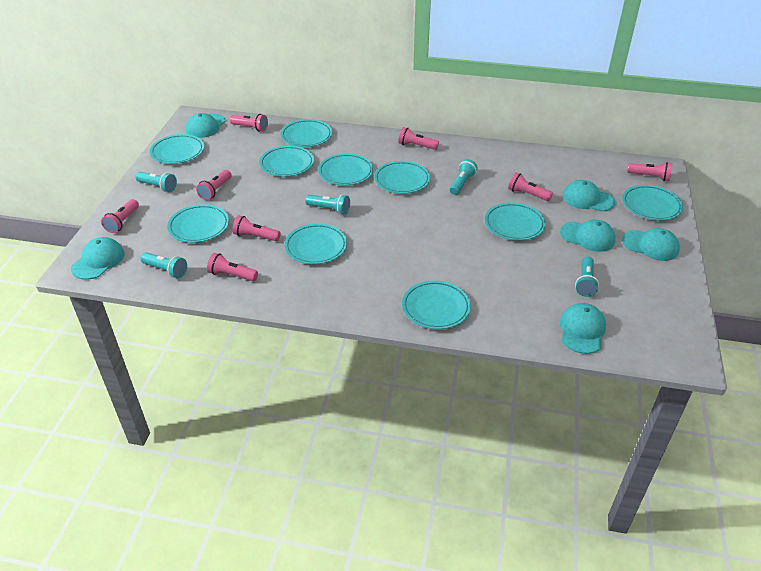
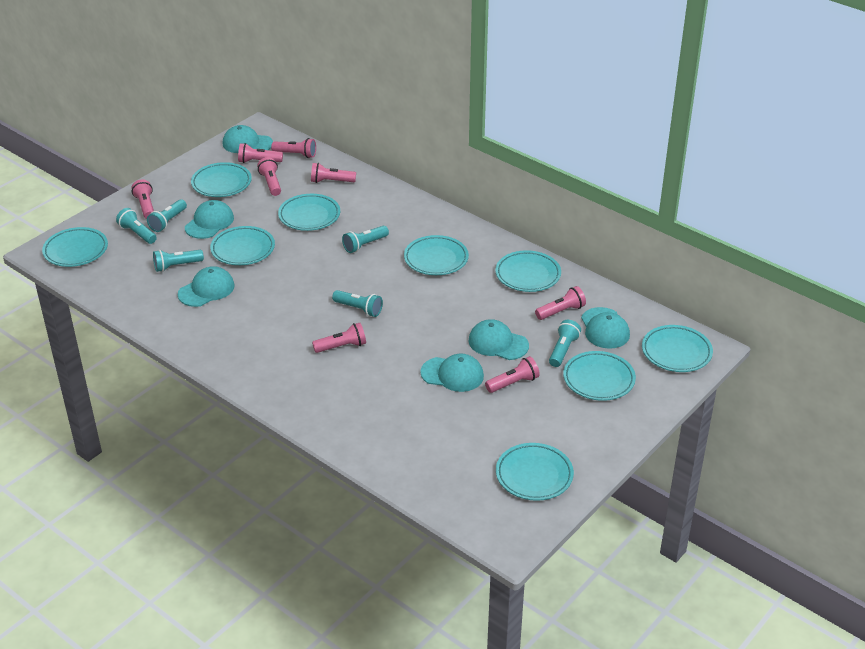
turquoise flashlight: [135,172,177,192] [140,252,187,278] [305,194,350,215] [450,159,478,195] [575,256,599,297] = 5 -> [116,208,157,244] [147,199,187,232] [153,250,204,272] [332,290,383,317] [342,226,389,253] [549,320,581,367] = 6
turquoise plate: [150,134,204,164] [167,204,229,243] [259,146,314,177] [280,119,332,147] [284,224,347,264] [318,153,374,185] [374,161,430,194] [402,280,471,329] [485,202,546,241] [622,185,683,221] = 10 -> [42,227,108,267] [191,162,252,197] [210,226,275,265] [278,194,340,231] [404,235,469,275] [495,250,561,292] [496,443,574,501] [563,351,636,401] [642,325,713,372] = 9

